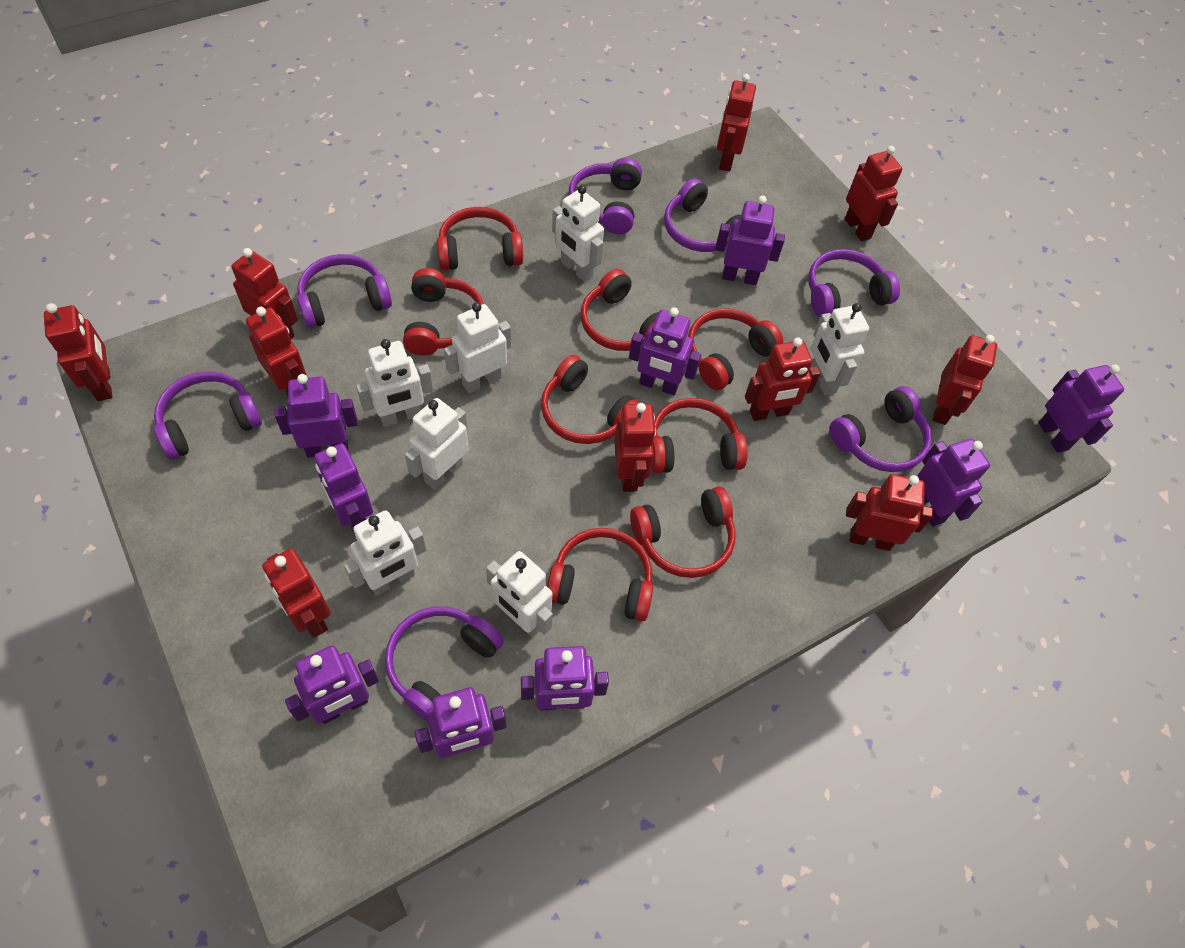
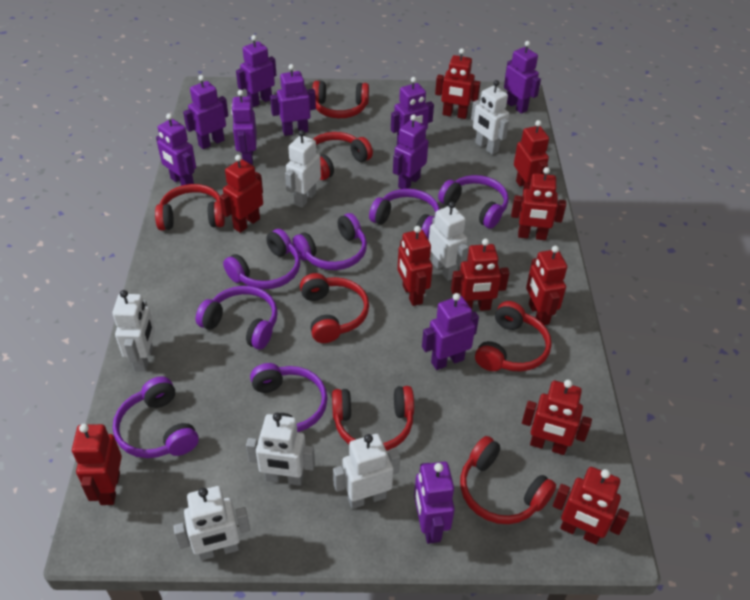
purple robot: [274,374,358,458] [285,645,379,724] [314,443,373,535] [415,687,506,758] [521,646,609,711] [629,307,701,395] [715,196,785,285] [917,439,990,527] [1038,364,1124,453] = 9 -> [156,113,196,186] [183,75,228,149] [231,90,257,165] [236,35,276,107] [270,64,316,136] [391,77,434,145] [393,114,428,189] [414,462,455,544] [422,293,479,370] [504,41,541,114] = 10
red headphones: [403,268,484,356] [437,207,523,270] [541,355,640,444] [547,528,653,622] [581,269,659,351] [630,487,736,578] [651,398,748,474] [688,309,783,390] = 8 -> [155,184,225,231] [300,273,369,343] [312,81,369,118] [313,132,373,180] [332,386,414,451] [460,436,556,524] [475,301,552,371] = 7

